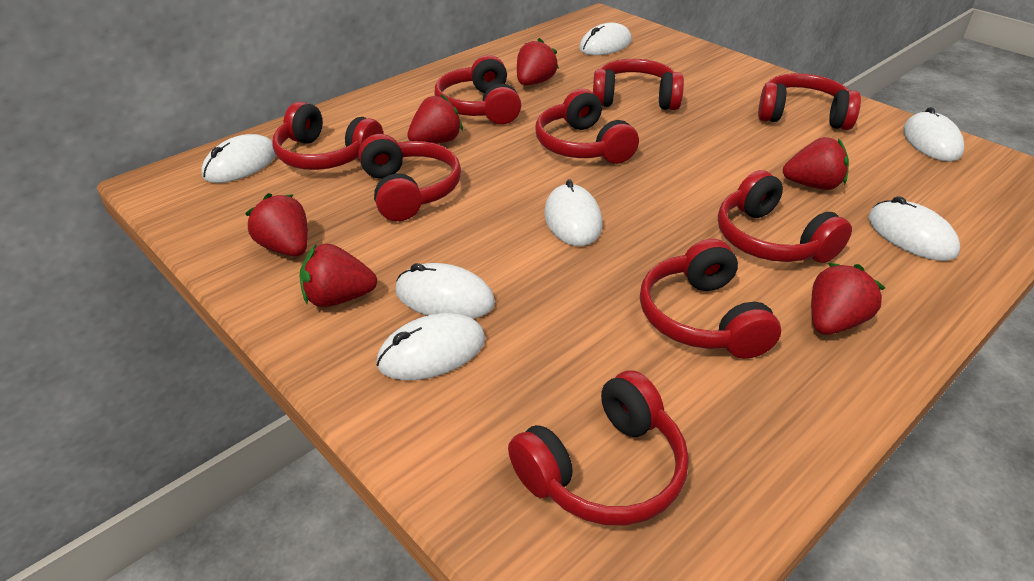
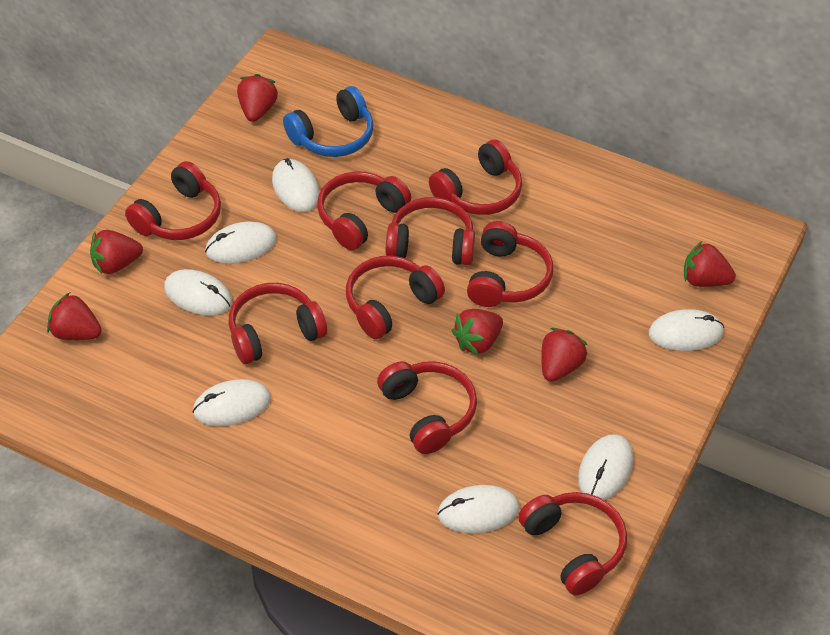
blue headphones: none = 0 -> [283,86,373,157] = 1

